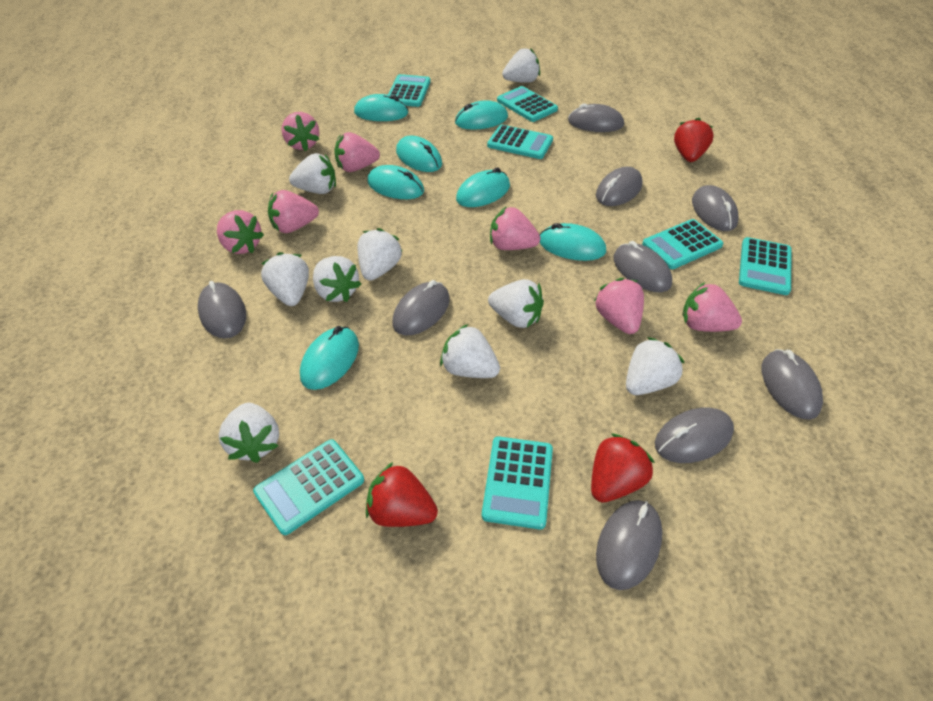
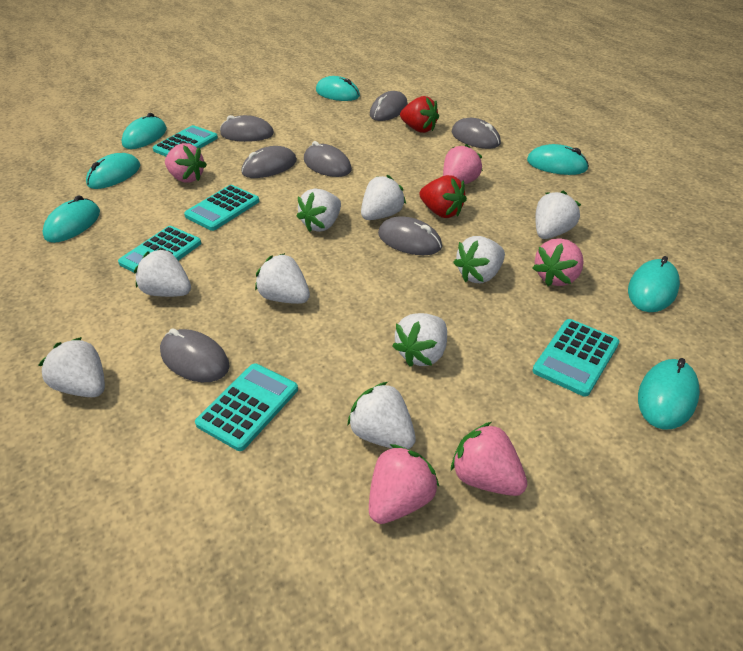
grey mouse: [198,281,246,339] [392,280,450,335] [568,103,624,132] [596,167,643,206] [596,500,662,590] [613,241,672,292] [655,407,734,463] [692,185,739,231] [762,349,823,420] = 9 -> [160,328,230,382] [220,115,274,142] [242,146,297,178] [304,141,352,177] [370,91,408,121] [378,216,442,255] [452,118,501,149] = 7
pink strawberry: [217,210,264,254] [268,190,319,233] [281,112,319,151] [334,132,380,172] [490,206,540,250] [594,278,644,334] [683,282,742,332] = 7 -> [165,143,207,183] [369,444,439,524] [443,144,483,184] [451,422,527,496] [533,238,584,286] = 5
red strawberry: [366,462,438,527] [591,433,655,502] [674,118,714,162] = 3 -> [400,96,439,133] [419,175,467,218] = 2
turquoise calculator: [253,439,364,535] [388,74,431,107] [482,436,553,529] [487,125,553,159] [497,86,558,122] [642,219,723,269] [739,237,792,295] = 7 -> [118,226,201,274] [152,125,218,156] [184,185,259,231] [195,363,298,451] [532,319,619,396] = 5

